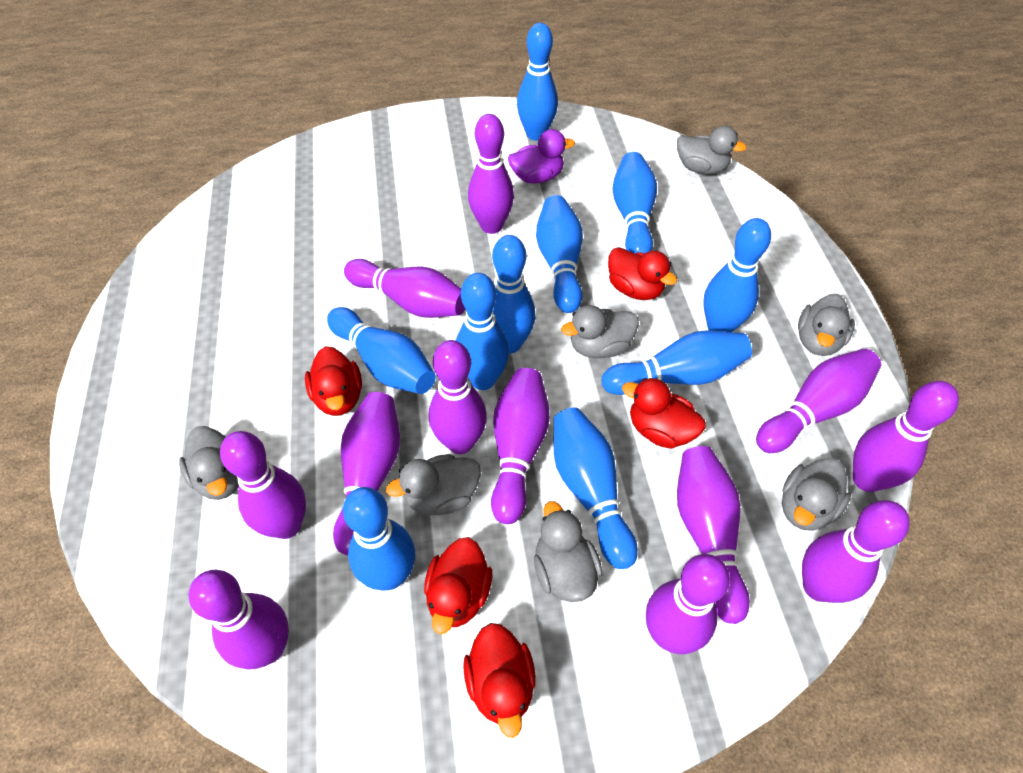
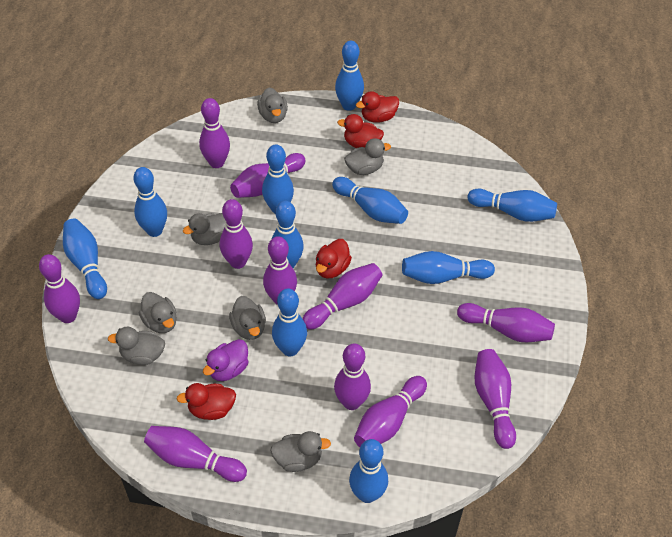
purple bowling pin: [188,570,289,670] [220,431,306,539] [333,392,400,555] [344,259,465,318] [429,340,487,454] [468,114,514,234] [491,368,550,524] [646,554,730,654] [677,446,750,624] [756,349,881,453] [802,500,910,603] [853,381,959,492] = 12 -> [39,254,80,323] [144,426,247,482] [199,98,230,168] [220,199,253,269] [230,153,306,198] [263,236,297,305] [302,263,382,329] [334,343,371,410] [354,376,427,447] [457,303,555,342] [475,349,516,449] = 11
red duck: [305,346,362,416] [424,537,492,634] [463,623,536,738] [608,247,677,300] [622,378,706,449] = 5 -> [177,383,236,420] [316,239,352,279] [337,114,384,148] [356,91,399,123] = 4

